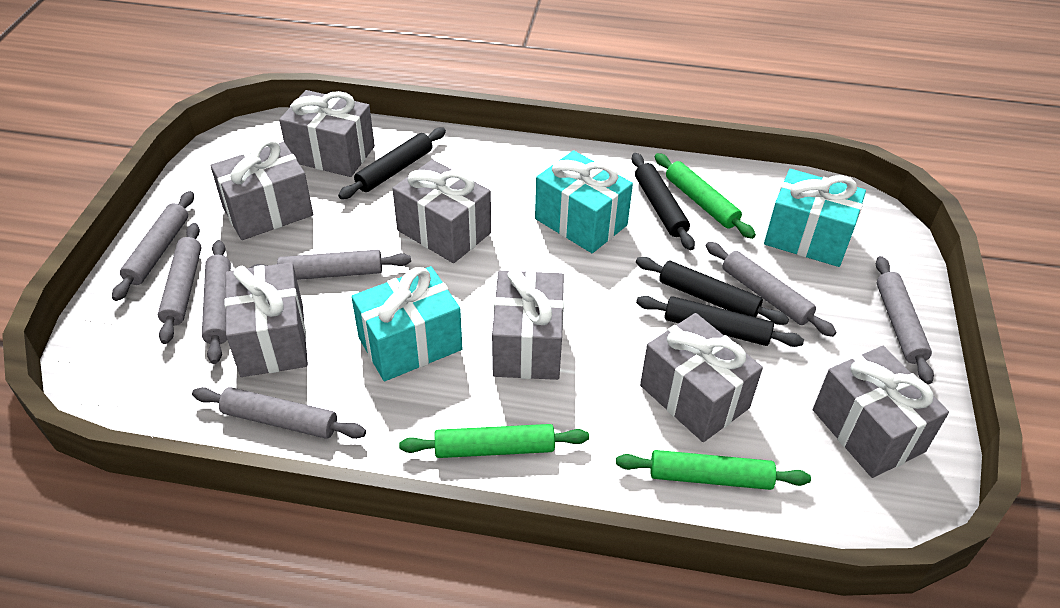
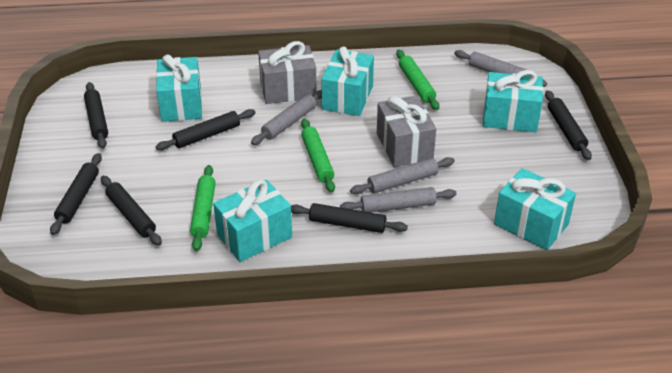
black rolling pin: [338,127,446,199] [632,153,695,250] [636,257,789,325] [636,296,804,347] = 4 -> [50,153,102,235] [84,82,108,149] [101,176,162,246] [155,109,255,151] [291,203,408,233] [545,90,592,160] = 6
grey gift: [211,139,313,240] [225,262,308,377] [279,90,375,177] [392,159,491,263] [492,268,564,380] [640,313,763,442] [813,346,949,478] = 7 -> [258,41,317,104] [377,95,436,168] = 2
grey rolling pin: [112,191,194,301] [158,223,201,344] [192,387,366,439] [202,240,231,364] [250,250,411,280] [706,242,837,337] [876,256,934,384] = 7 -> [251,90,322,145] [340,187,457,213] [350,157,455,194] [454,50,547,87] = 4
turquoise gift: [351,266,462,381] [535,150,633,253] [764,169,866,267] = 3 -> [156,54,202,122] [213,179,292,262] [321,46,374,116] [483,70,543,132] [494,168,576,250] = 5

